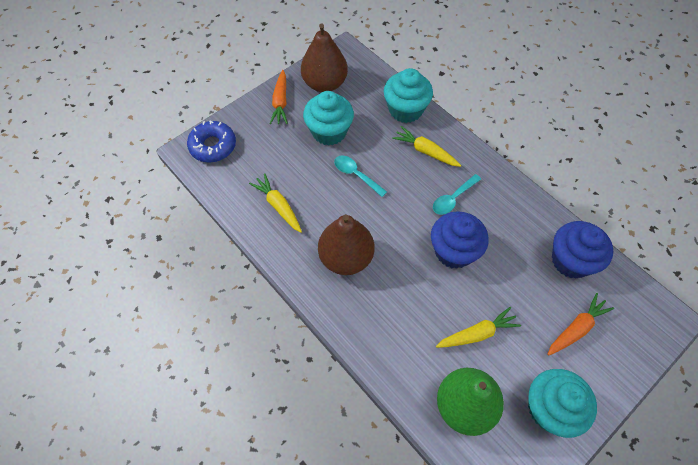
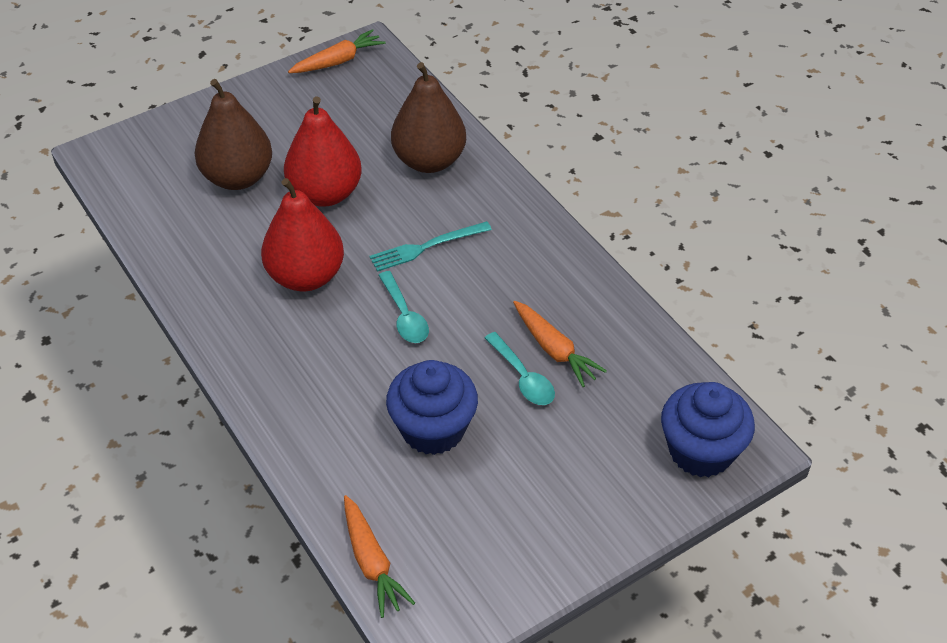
blue donut: [187,121,236,162] = 1 -> none = 0
green pear: [437,368,504,436] = 1 -> none = 0
orange carrot: [269,70,288,124] [547,293,614,356] = 2 -> [288,29,385,73] [344,495,415,618] [513,301,607,387] = 3
red pear: none = 0 -> [261,178,344,291] [284,96,362,207] = 2
turquoise cupcake: [303,91,354,146] [384,68,433,123] [528,369,597,438] = 3 -> none = 0
turquoise fork: none = 0 -> [370,221,492,272] = 1
yellow carrot: [249,173,302,233] [392,126,461,167] [436,307,521,348] = 3 -> none = 0

